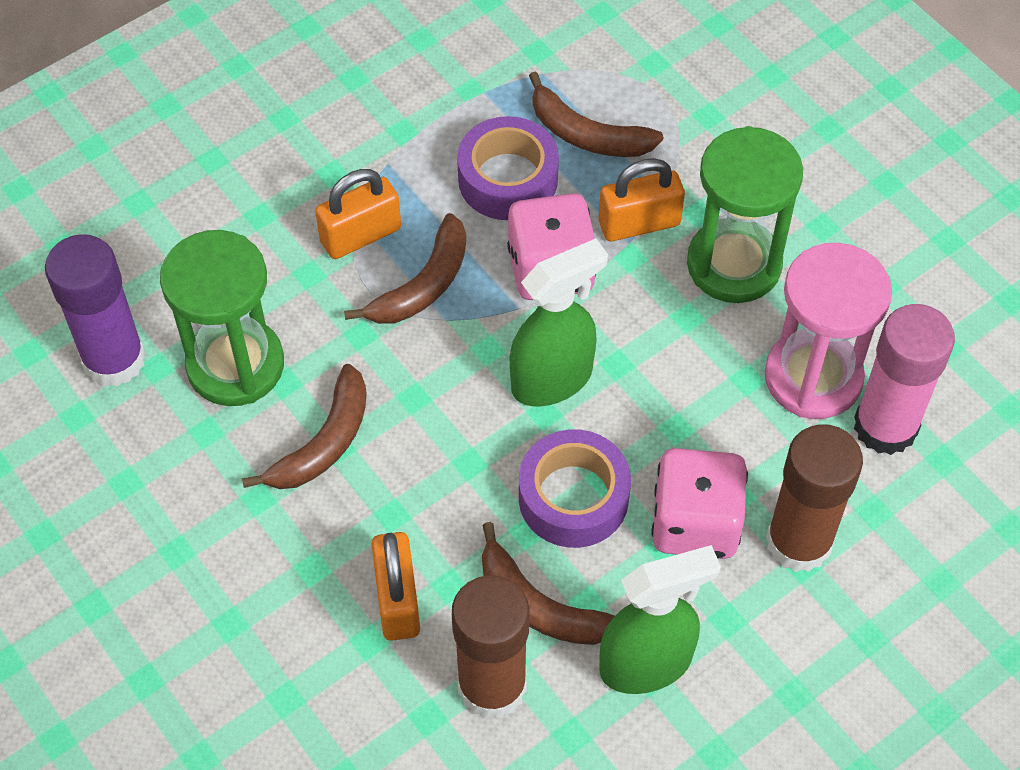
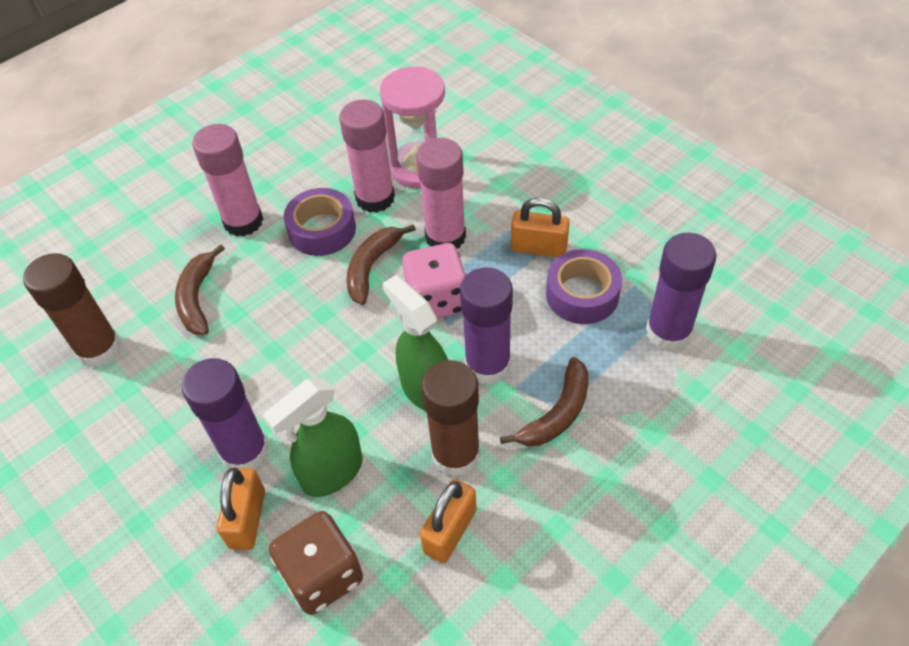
brown banana: [242,364,367,489] [344,213,466,324] [482,522,615,645] [529,72,663,157] = 4 -> [175,244,225,334] [346,224,416,305] [500,357,589,446] = 3
brown dice: none = 0 -> [269,511,363,615] = 1
green hourglass: [160,230,284,406] [687,126,803,303] = 2 -> none = 0
pink dice: [507,193,596,300] [652,448,748,559] = 2 -> [402,243,466,319] = 1
pink glue stick: [854,304,955,455] = 1 -> [192,124,263,237] [339,100,395,213] [416,138,466,249] = 3
purple glue stick: [45,234,146,387] = 1 -> [182,358,269,470] [460,267,513,385] [646,233,716,351] = 3

